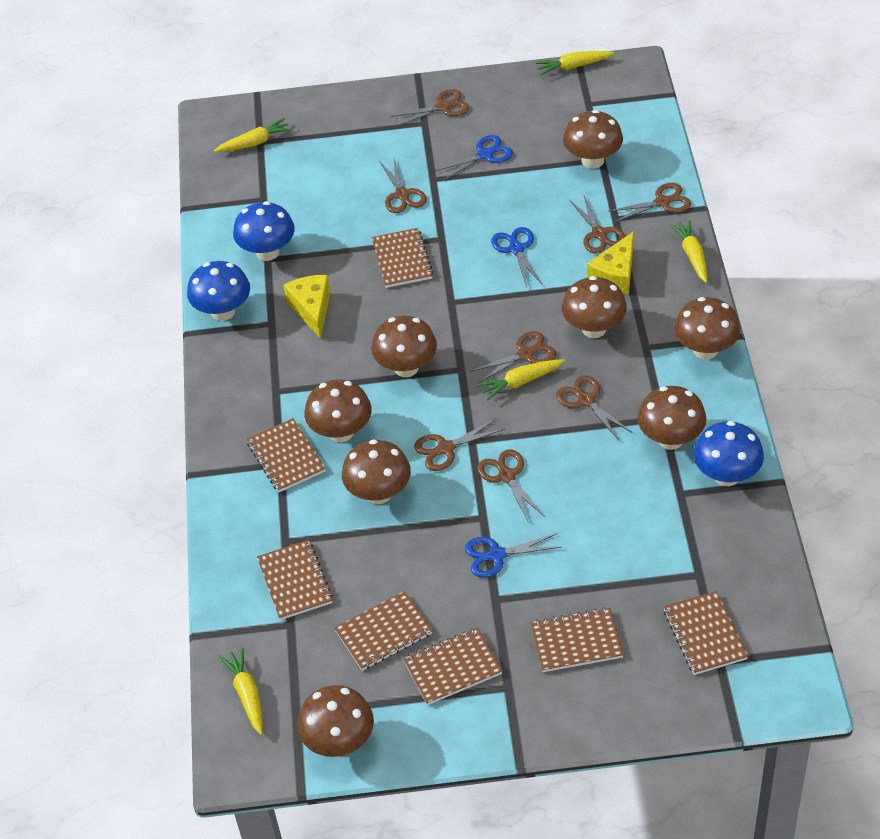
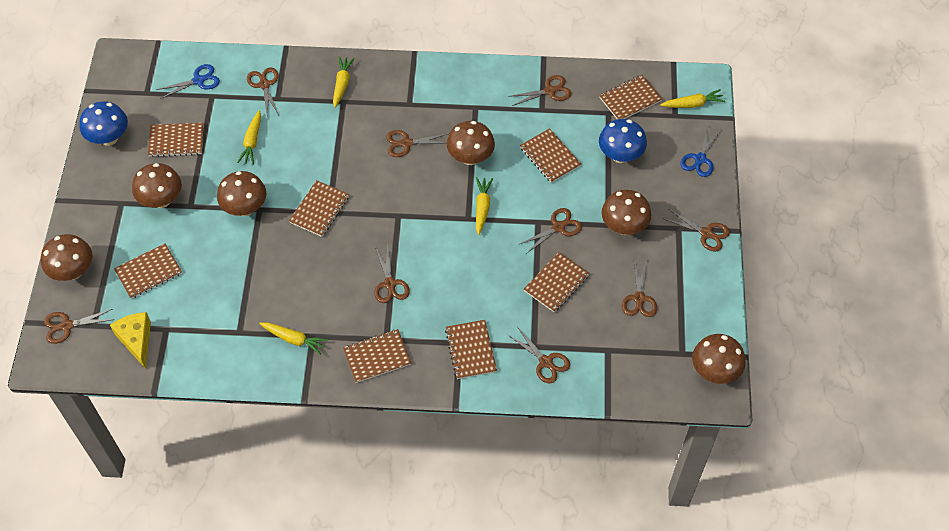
blue mushroom: [187,261,250,321] [233,201,295,261] [693,421,764,486] = 3 -> [79,102,128,146] [599,119,647,163] = 2
blue scissors: [435,135,513,181] [465,533,561,578] [491,227,543,287] = 3 -> [156,64,220,99] [681,126,722,177] = 2
brown mushroom: [297,685,374,757] [305,379,372,442] [342,439,411,504] [371,316,437,377] [562,276,627,338] [563,110,623,169] [637,386,707,450] [674,297,741,359] = 8 -> [41,234,92,281] [132,163,182,208] [217,171,266,216] [447,121,495,165] [602,190,651,235] [692,334,746,384] = 6
brown notebook: [246,418,326,492] [257,540,333,620] [334,591,433,671] [372,228,434,288] [403,628,502,705] [530,607,624,672] [664,591,749,675] = 7 -> [114,244,182,299] [148,123,204,157] [289,180,349,237] [343,329,411,383] [445,320,497,379] [520,128,581,183] [524,252,589,312] [599,75,662,119] = 8
brown scissors: [379,159,427,213] [391,89,469,127] [414,418,505,471] [470,331,556,383] [477,449,545,523] [556,375,632,440] [569,196,626,254] [608,183,691,222] = 8 -> [44,309,115,344] [247,67,279,115] [374,246,410,303] [386,130,447,157] [508,75,571,106] [508,326,570,383] [518,208,582,254] [622,259,657,317] [664,209,730,252] = 9
yellow cheese: [283,275,331,339] [587,231,634,295] = 2 -> [110,312,151,369] = 1

